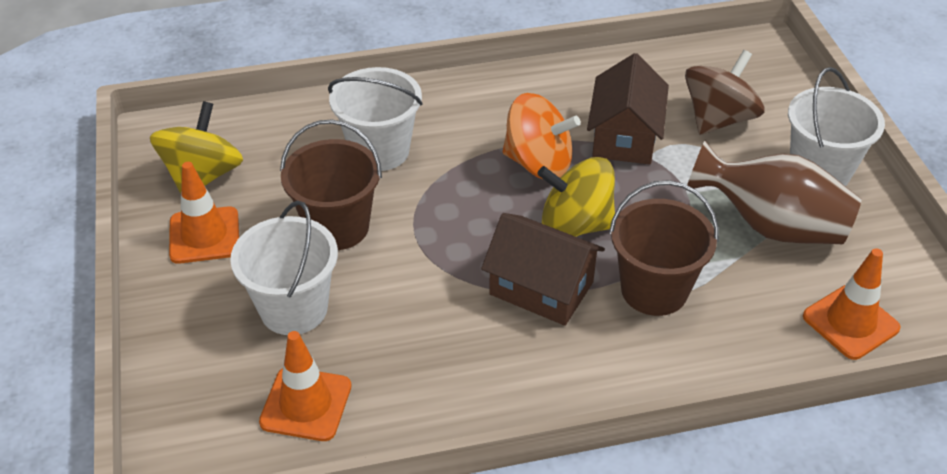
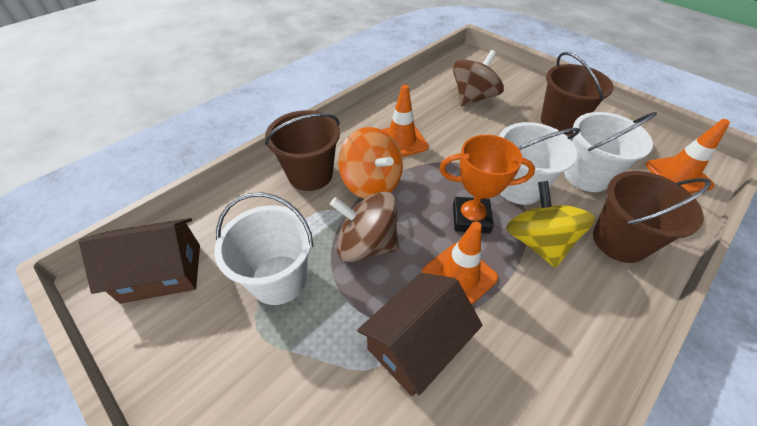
brown bucket: [280,120,382,250] [609,180,719,316] = 2 -> [265,110,340,191] [541,52,614,135] [593,171,711,263] = 3
brown spinning top: [685,50,765,135] = 1 -> [330,191,399,262] [453,50,504,106] = 2
brown vase: [687,141,861,244] = 1 -> none = 0
orange trophy: none = 0 -> [439,135,535,234] = 1
yellow spinning top: [150,101,243,194] [537,157,615,237] = 2 -> [506,181,596,267] = 1

